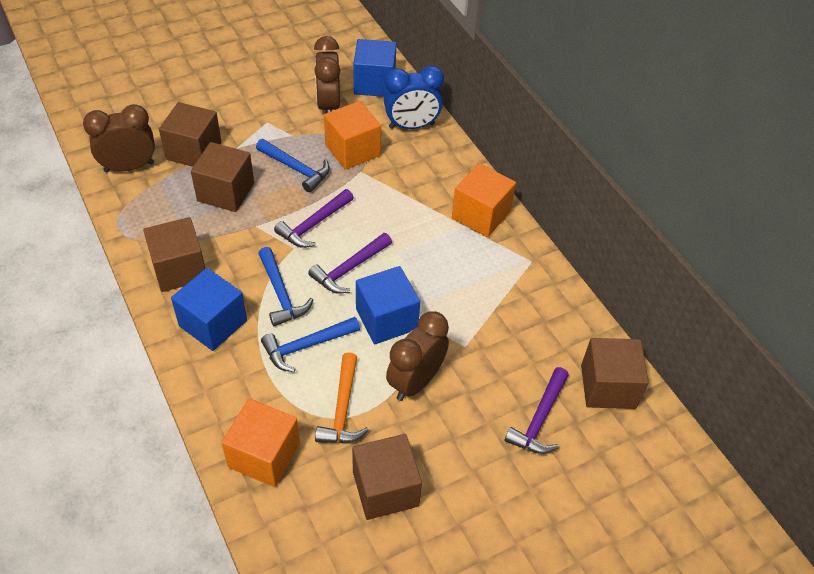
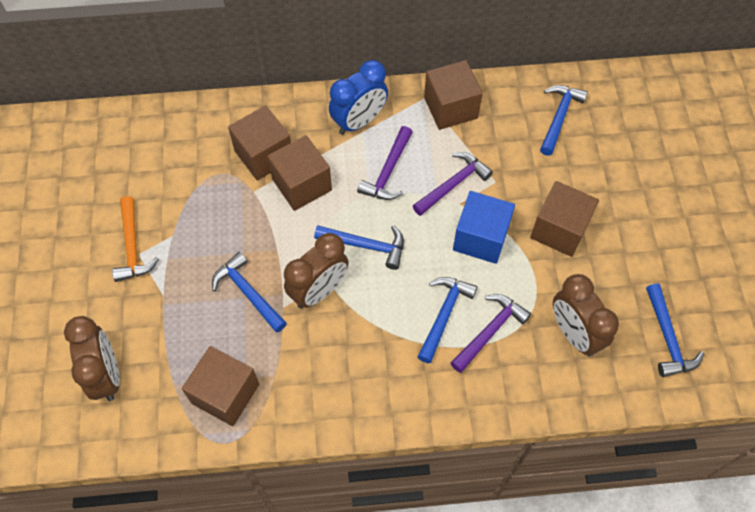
blue cube: [171,268,247,351] [353,39,396,97] [356,266,420,344] = 3 -> [453,191,515,264] = 1
blue hammer: [256,139,330,192] [258,247,313,326] [261,317,360,372] = 3 -> [212,252,287,332] [314,225,404,270] [418,277,478,363] [540,85,588,156] [646,283,704,377] = 5
orange cube: [221,398,300,487] [324,101,381,170] [452,163,516,237] = 3 -> none = 0

